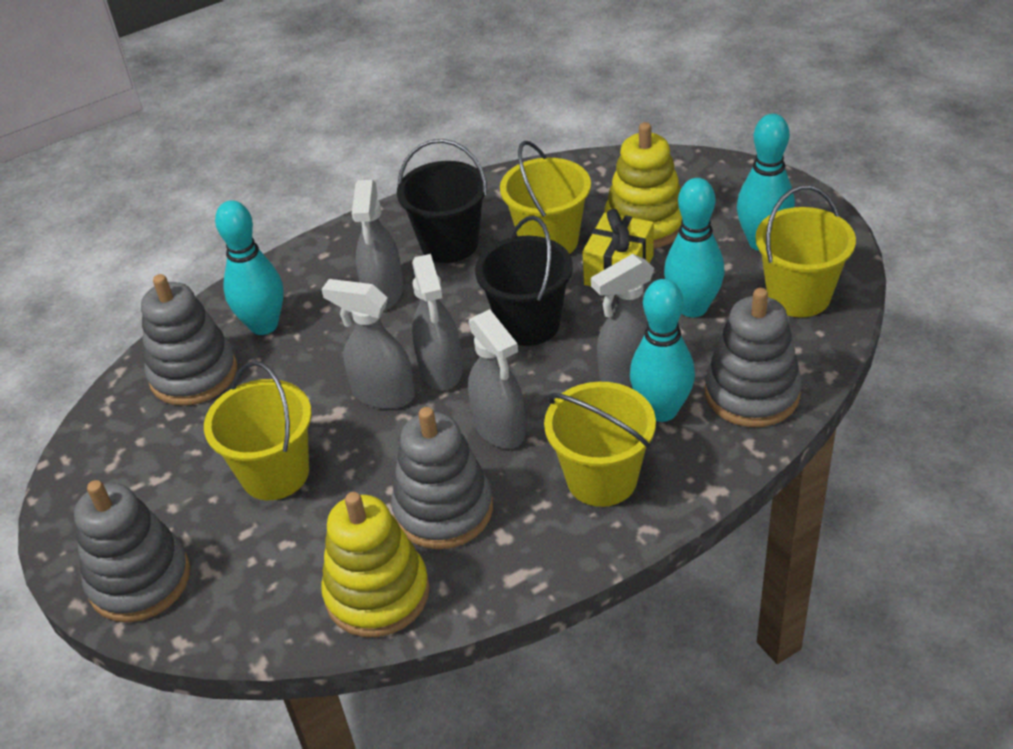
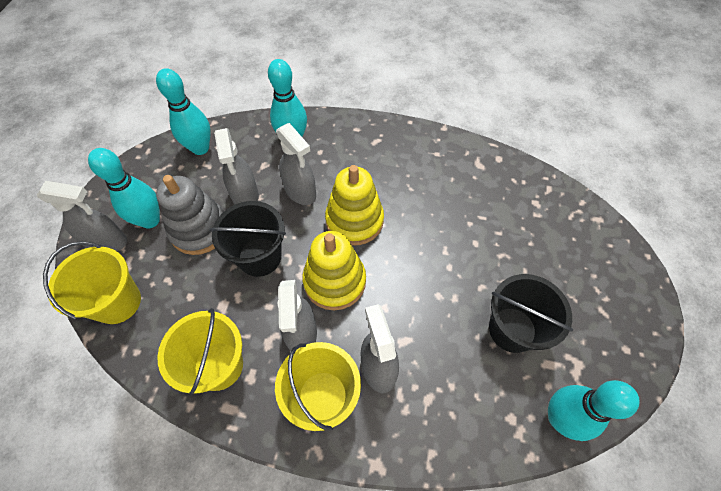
grey stacking toy: [74,480,190,622] [141,274,237,406] [391,407,493,549] [705,288,802,427] = 4 -> [156,175,224,255] = 1
yellow bucket: [204,361,312,500] [500,141,591,254] [544,382,656,507] [755,185,856,317] = 4 -> [43,241,141,324] [158,308,243,396] [275,342,361,431] = 3
yellow gift: [583,209,654,286] = 1 -> none = 0

